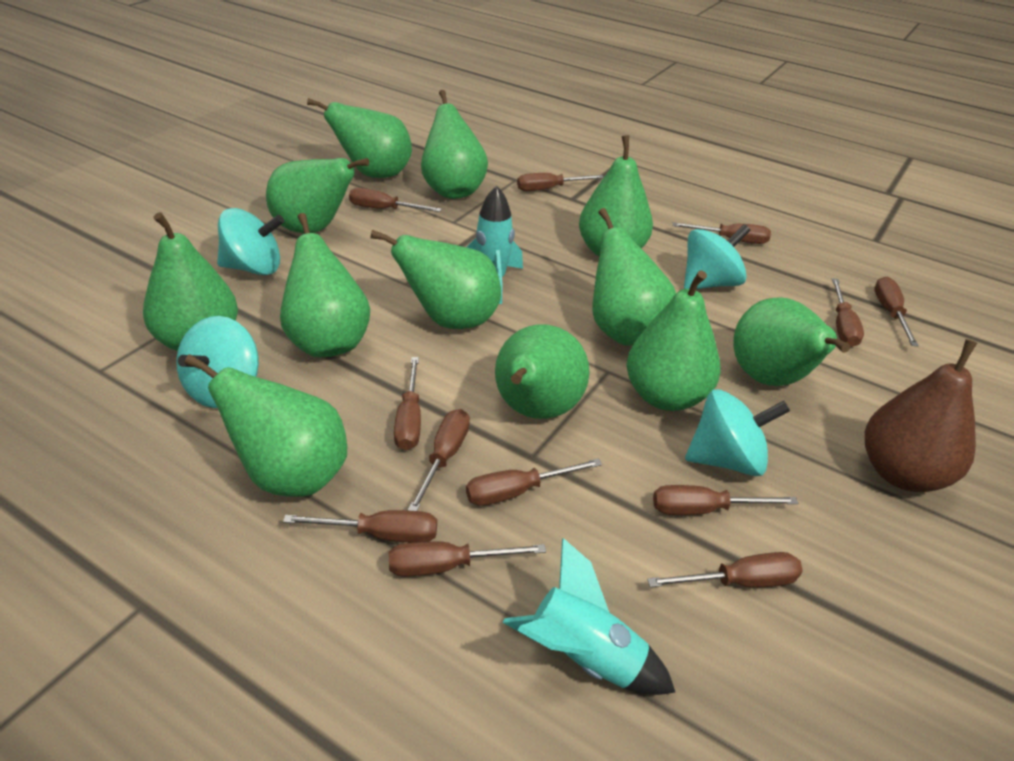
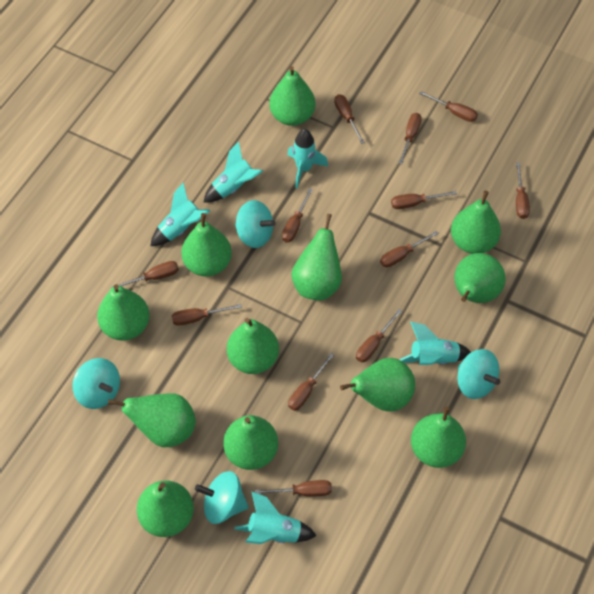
brown pear: [865,339,977,492] = 1 -> none = 0
turquoise rocket: [467,186,523,304] [503,538,676,695] = 2 -> [150,183,210,246] [204,141,263,202] [234,491,317,544] [287,129,328,188] [399,322,471,365] = 5

